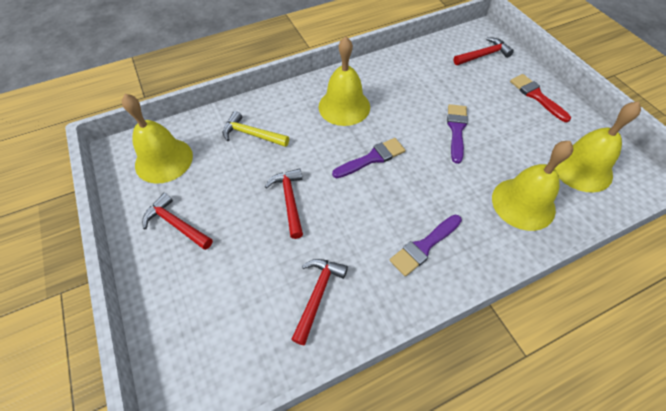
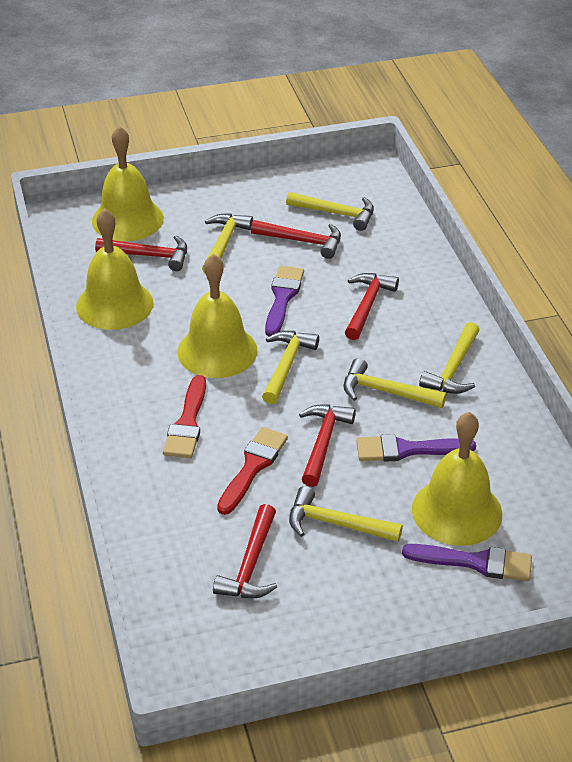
red brush: [510,74,571,122] = 1 -> [163,375,206,458] [217,427,288,515] = 2
red hammer: [142,193,213,250] [265,168,303,239] [291,259,348,345] [454,37,514,65] = 4 -> [95,236,187,271] [213,504,277,598] [251,220,341,259] [299,405,356,487] [345,273,399,340] = 5
yellow hammer: [223,111,289,147] = 1 -> [202,213,253,273] [262,331,319,404] [286,192,374,231] [289,486,403,542] [344,358,446,408] [419,322,480,394] = 6

